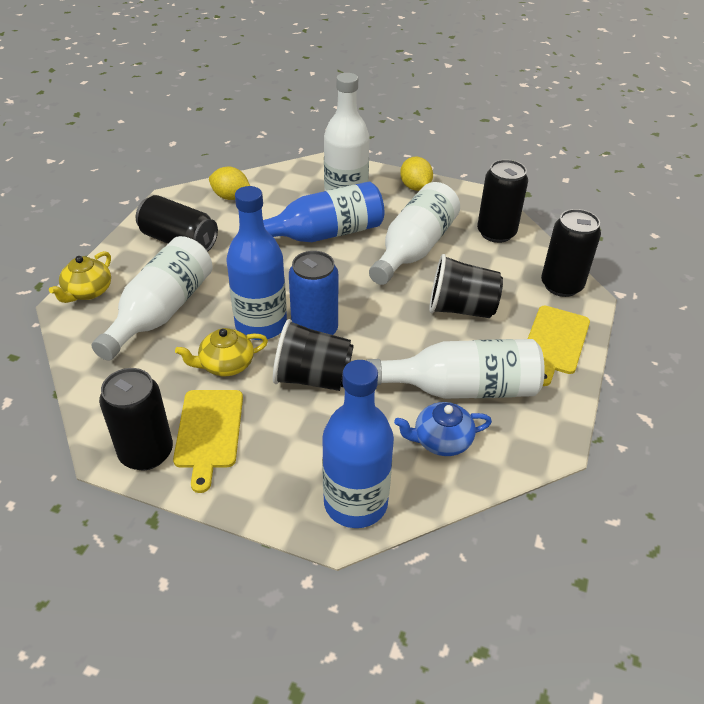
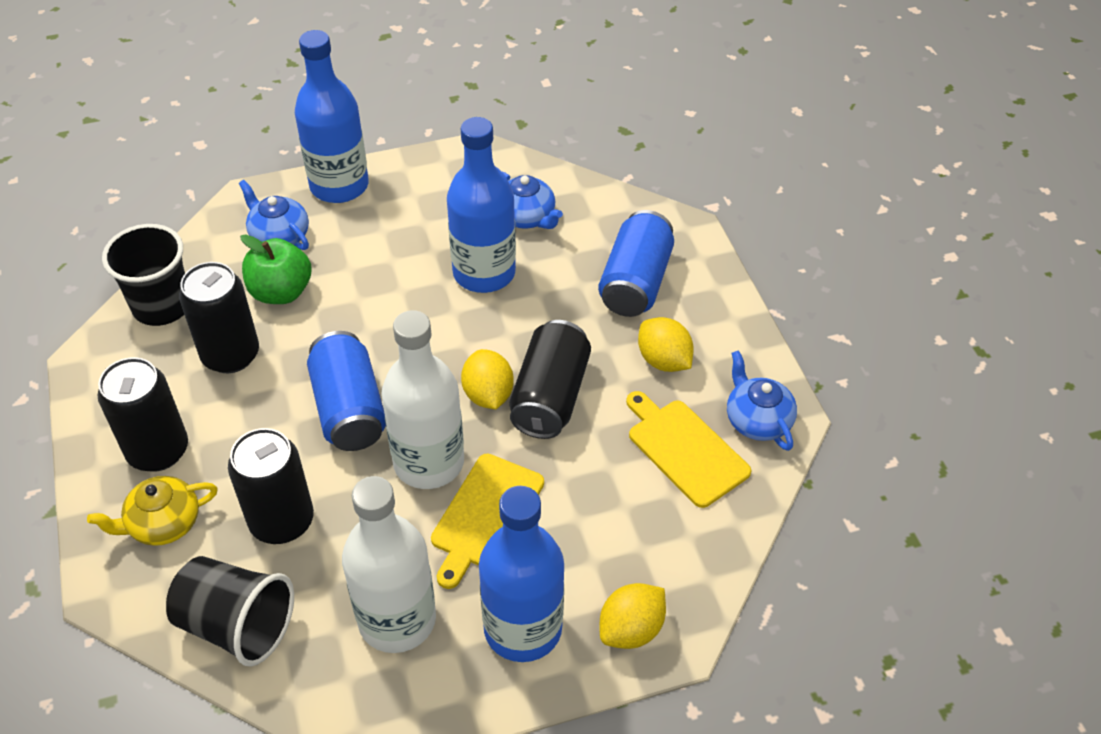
blue can: [289,251,338,335] = 1 -> [307,331,386,451] [598,210,674,317] = 2
blue teapot: [394,402,492,456] = 1 -> [239,180,309,250] [501,171,563,229] [727,350,797,451] = 3
green apple: none = 0 -> [240,234,312,304] = 1
white bottle: [92,236,213,361] [324,73,370,191] [366,339,545,399] [369,182,460,285] = 4 -> [342,476,436,653] [381,310,464,489] = 2
yellow lemon: [209,166,250,200] [400,157,433,191] = 2 -> [461,349,514,409] [599,583,666,649] [638,317,694,372] = 3
yellow teapot: [49,251,111,303] [175,328,268,376] = 2 -> [87,476,218,546] = 1

